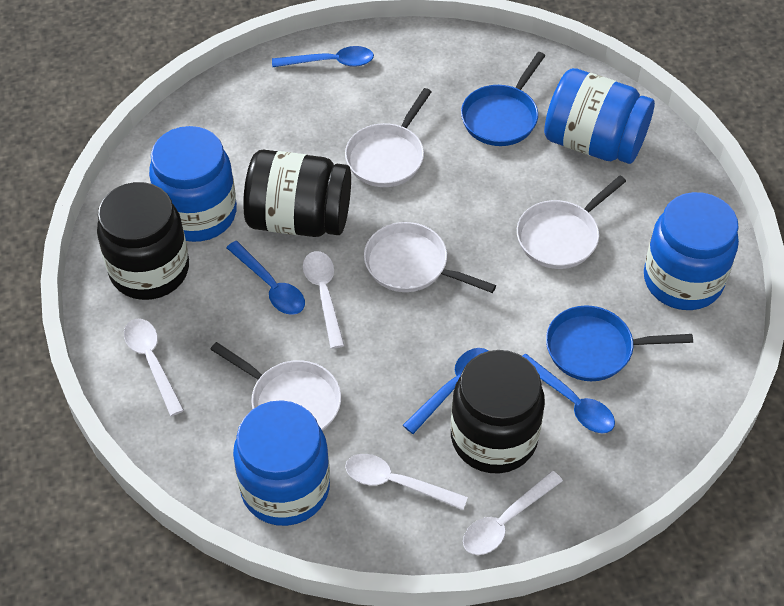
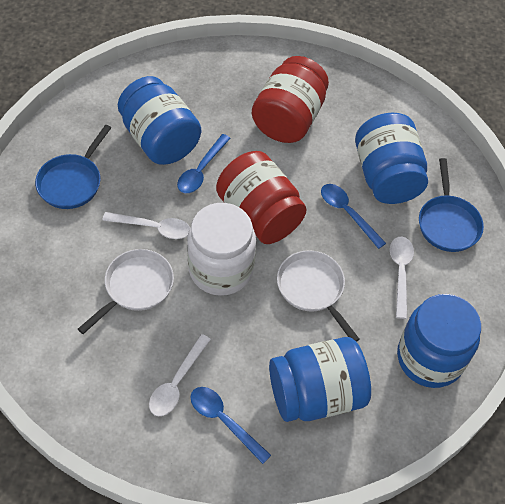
black jar: [97,182,189,300] [243,150,351,237] [451,350,545,473] = 3 -> none = 0
blue spoon: [226,241,305,315] [272,46,374,67] [403,348,488,434] [522,354,615,433] = 4 -> [177,134,231,193] [190,387,271,464] [321,184,386,249] = 3
red jar: none = 0 -> [216,151,307,244] [252,56,329,143] = 2
white jar: none = 0 -> [187,203,256,296] = 1
white pan: [210,342,341,431] [345,88,431,187] [364,222,496,293] [517,176,626,269] = 4 -> [78,249,174,334] [277,250,360,342] = 2
white spoon: [124,319,184,416] [303,251,345,349] [345,454,468,510] [463,471,563,555] = 4 -> [102,212,190,239] [149,334,211,416] [390,237,414,319] = 3

